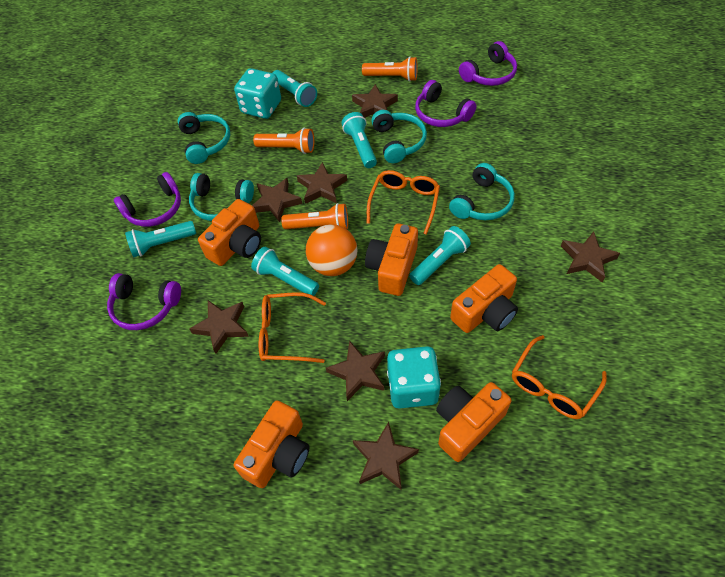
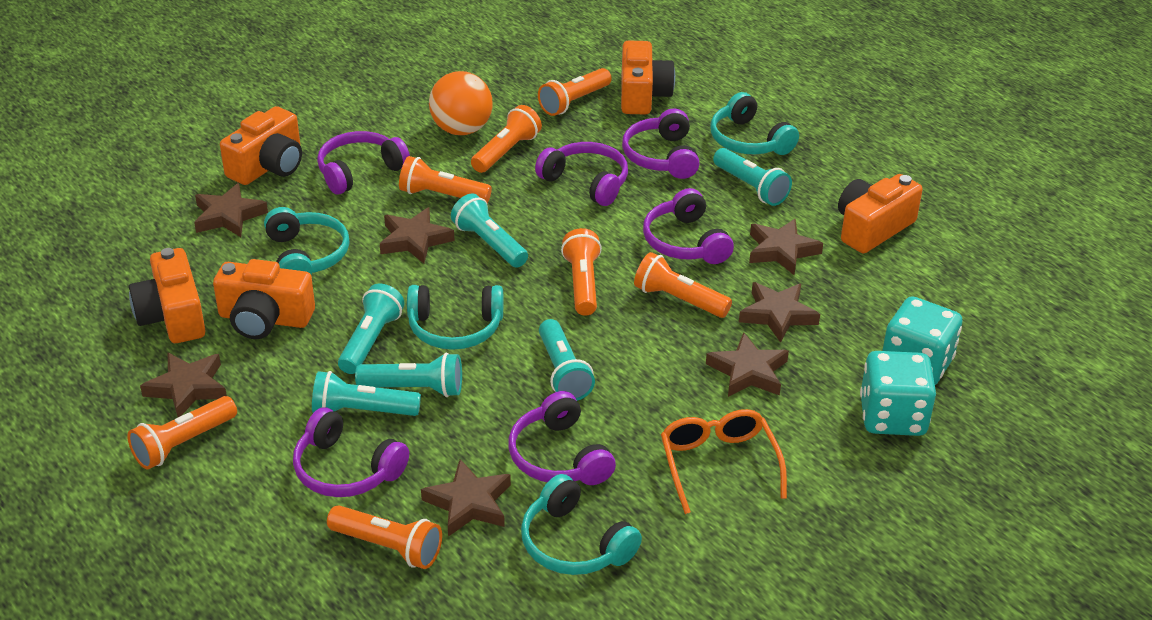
orange flashlight: [253,128,314,154] [281,203,348,229] [362,57,418,81] = 3 -> [127,396,237,469] [327,505,442,569] [399,156,492,203] [471,105,542,173] [538,68,612,116] [561,228,602,316] [634,252,732,318] = 7
orange glasses: [259,292,326,363] [367,170,440,235] [512,335,607,419] = 3 -> [661,409,787,514] = 1
purple headphones: [107,273,181,330] [114,172,181,227] [415,80,477,127] [459,41,517,86] = 4 -> [293,407,409,497] [317,131,410,195] [509,391,616,485] [535,142,628,206] [622,108,699,179] [643,188,734,264] = 6
turquoise flashlight: [125,221,196,257] [251,247,319,296] [273,70,317,107] [342,112,377,168] [409,226,471,285] = 5 -> [312,371,421,416] [338,284,405,374] [355,353,462,397] [451,193,528,268] [539,319,595,401] [713,148,792,206] = 6

